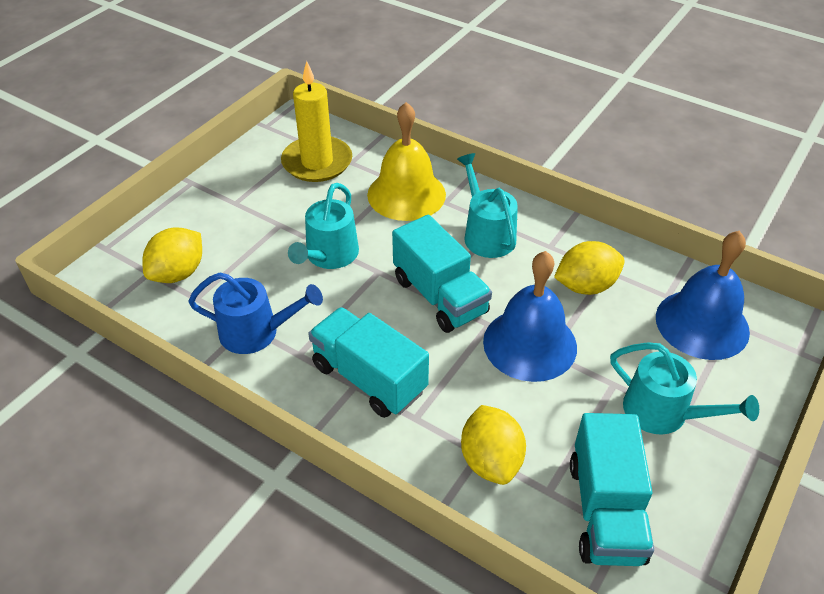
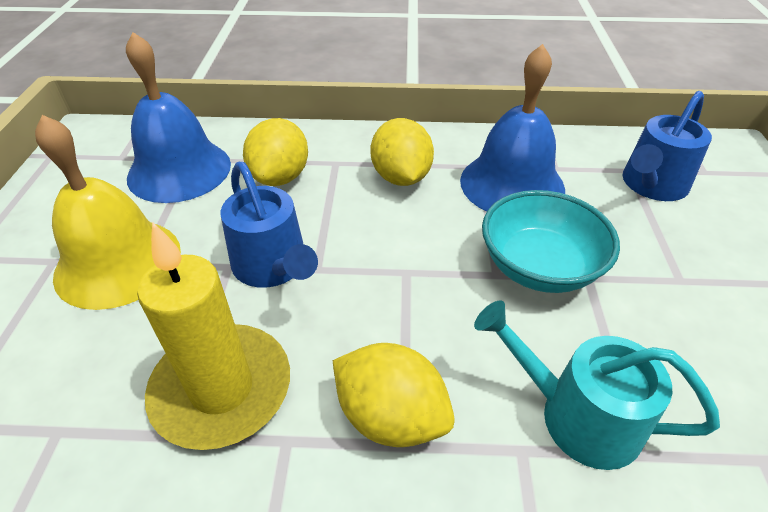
blue watering can: [188,272,323,354] = 1 -> [221,162,318,288] [623,91,712,201] = 2
turquoise bowl: none = 0 -> [482,190,620,293] = 1
turquoise truck: [308,307,429,418] [392,215,492,333] [570,413,654,566] = 3 -> none = 0
turquoise watering can: [288,183,359,269] [457,153,518,258] [610,342,759,435] = 3 -> [474,301,720,470] = 1

